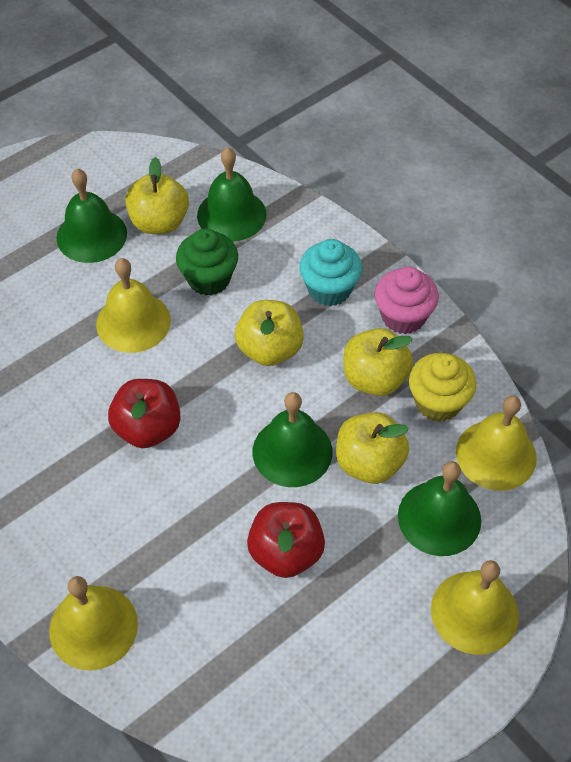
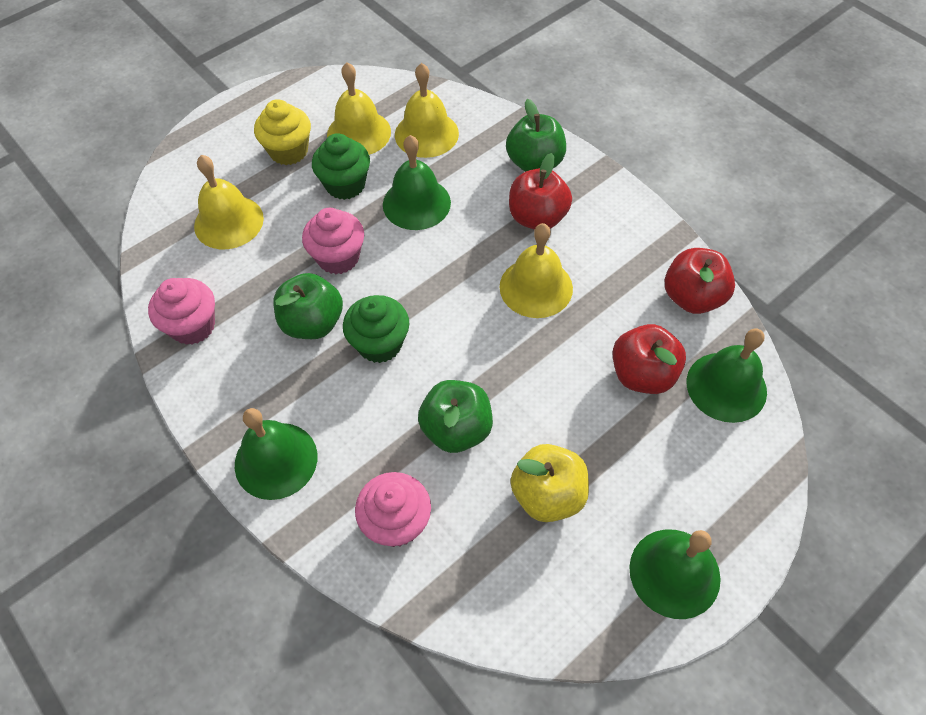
green apple: none = 0 -> [273,273,343,339] [418,380,493,453] [506,99,566,172] = 3
green cupcake: [176,229,238,296] = 1 -> [312,133,370,200] [343,295,410,363] = 2
pink cupcake: [375,267,439,334] = 1 -> [148,278,215,345] [302,208,364,274] [355,472,431,547] = 3
red apple: [108,379,181,448] [247,502,325,578] = 2 -> [509,153,572,230] [612,324,686,394] [665,248,735,314] = 3
turquoise cupcake: [299,239,362,306] = 1 -> none = 0
yellow apple: [125,157,189,234] [235,300,304,366] [336,412,409,484] [344,328,413,396] = 4 -> [510,444,589,522] = 1

